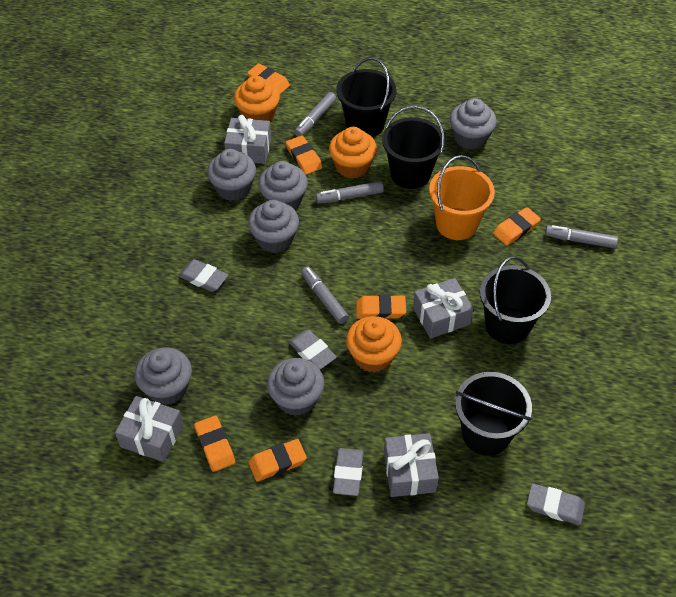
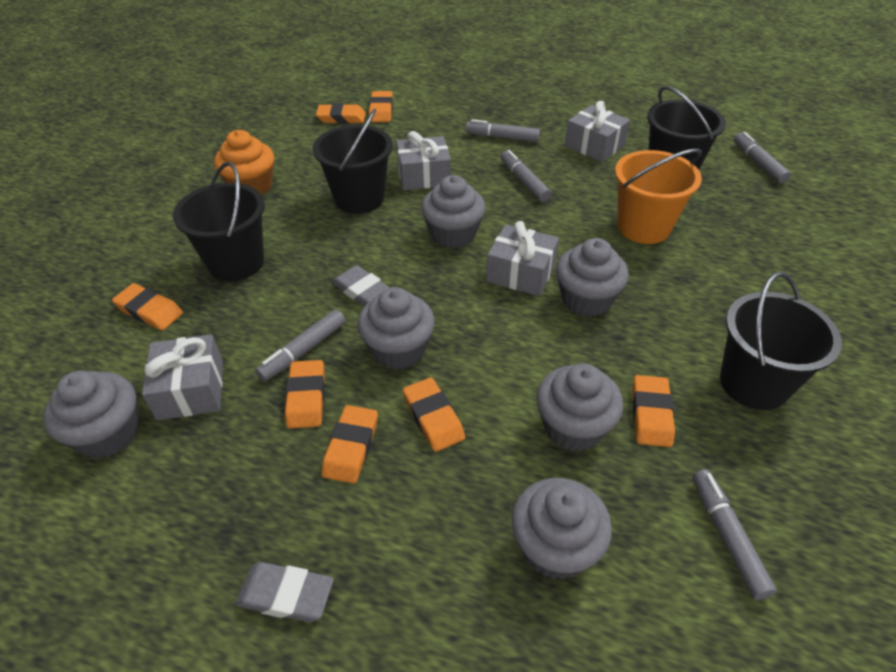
grey eraser: [178,259,228,292] [289,330,337,369] [333,448,364,496] [527,483,585,525] = 4 -> [235,562,334,622] [332,265,390,307] = 2
grey marker: [294,92,336,137] [301,266,349,324] [316,181,384,204] [545,225,618,248] = 4 -> [255,310,345,381] [466,119,540,142] [501,150,551,202] [693,469,777,600] [734,132,791,184] = 5
orange cupcake: [234,75,280,122] [329,127,377,178] [346,316,402,373] = 3 -> [214,130,274,195] = 1
orange eraser: [194,416,235,472] [247,63,290,94] [249,439,307,482] [286,135,322,175] [356,294,406,319] [493,207,541,246] = 6 -> [112,283,183,330] [285,360,325,429] [316,103,366,124] [322,405,378,484] [369,91,393,122] [403,378,465,452] [632,375,675,447] = 7

